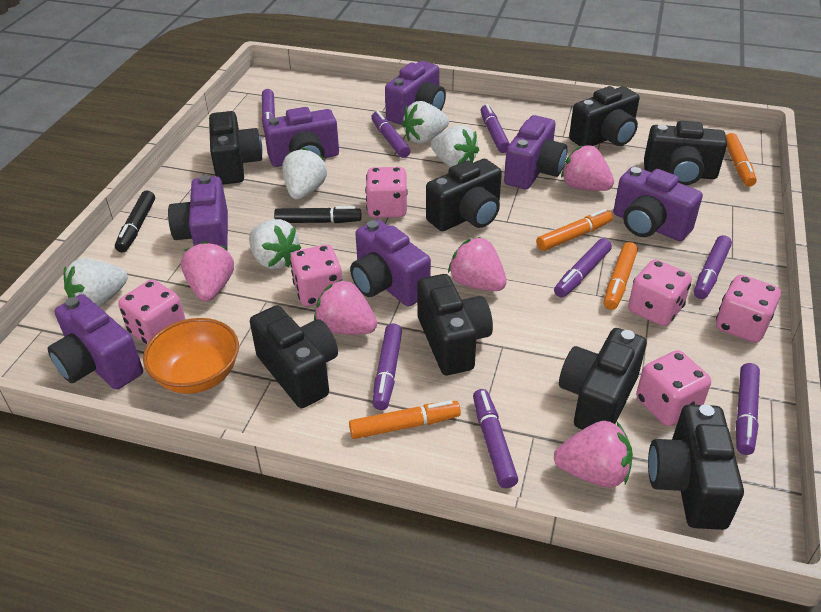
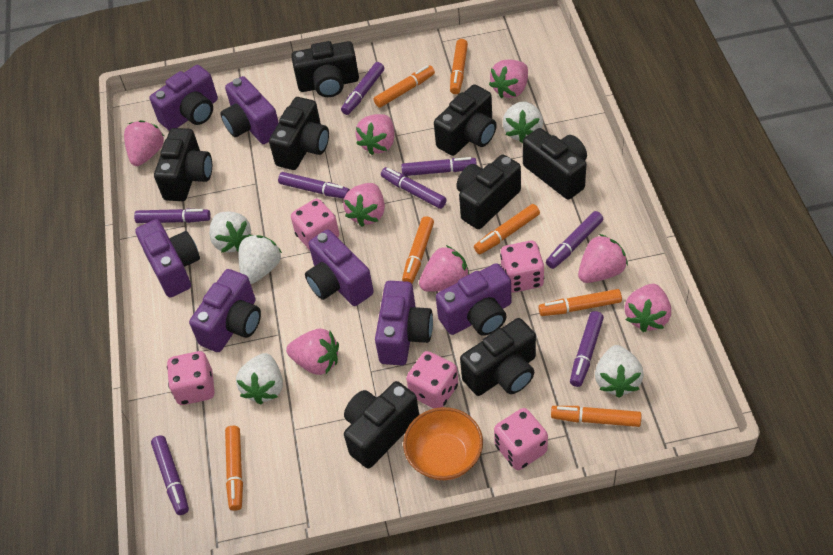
black marker: [115,191,155,253] [274,206,361,223] = 2 -> none = 0
orange marker: [349,400,461,439] [536,209,613,251] [604,242,638,310] [726,133,757,187] = 4 -> [225,426,243,511] [374,65,435,108] [402,216,434,283] [450,39,468,94] [474,204,540,254] [538,289,622,316] [551,406,641,427] = 7
pink dice: [118,280,186,345] [290,245,343,306] [365,167,408,218] [628,260,692,326] [636,350,711,426] [716,275,781,343] = 6 -> [167,351,215,405] [291,199,339,250] [406,351,459,408] [494,408,548,470] [500,241,544,293] = 5
pink strawberry: [181,241,234,302] [314,279,377,334] [448,237,507,291] [554,421,633,488] [561,145,614,191] = 5 -> [124,120,164,166] [286,328,339,375] [343,183,385,227] [356,114,395,155] [419,245,469,292] [489,60,528,98] [578,234,628,283] [625,284,671,332] = 8

